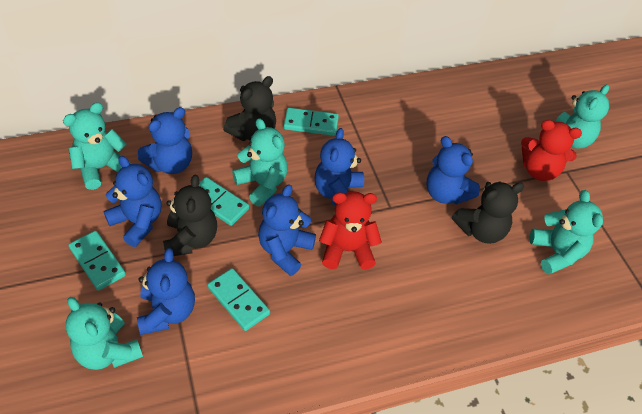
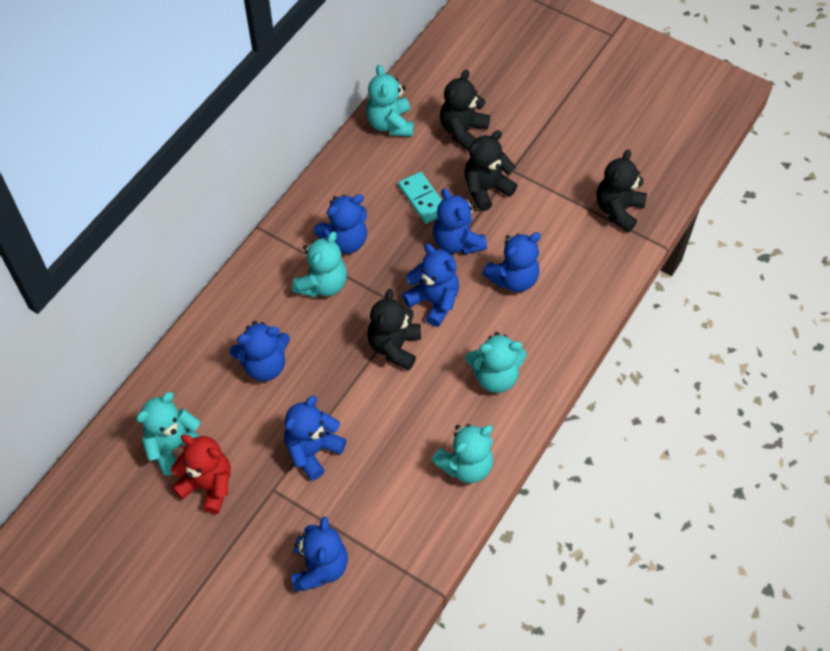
black teddy bear: [163,175,217,256] [223,76,276,141] [452,181,524,244] = 3 -> [367,289,421,370] [440,70,490,151] [464,130,518,211] [597,149,647,232] = 4
blue teddy bear: [104,156,161,247] [137,248,195,335] [138,107,192,174] [258,184,316,276] [315,128,364,205] [426,136,480,204] = 6 -> [230,321,290,381] [284,395,347,480] [291,517,348,592] [314,194,367,254] [402,244,459,327] [433,188,487,255] [482,232,541,292] = 7
red teddy bear: [319,191,382,270] [521,120,582,181] = 2 -> [171,434,231,514] = 1
turquoise domino: [69,231,126,290] [199,177,249,226] [207,268,270,331] [284,108,339,136] = 4 -> [398,172,442,224] = 1

